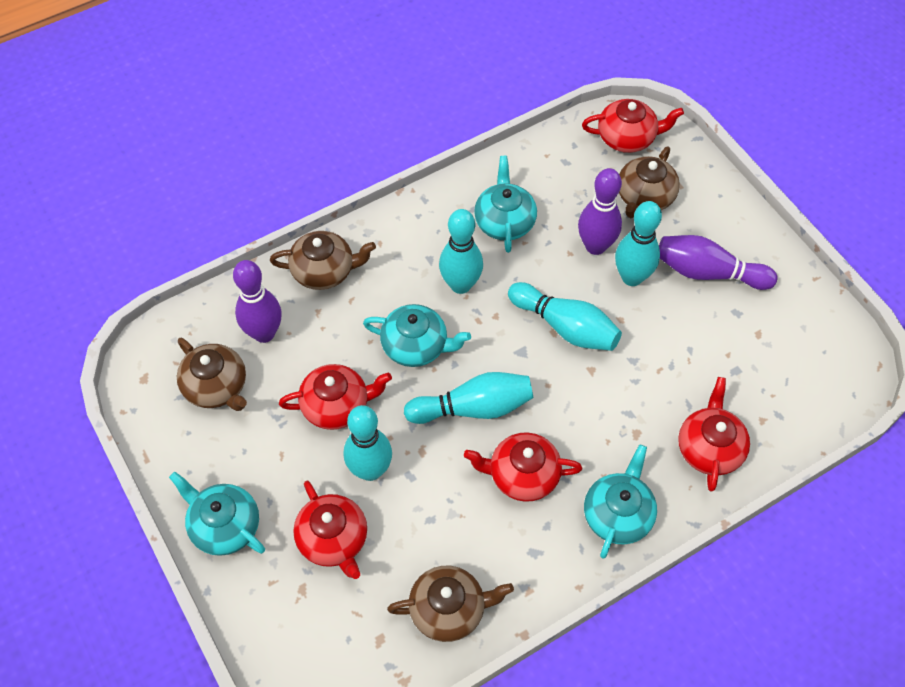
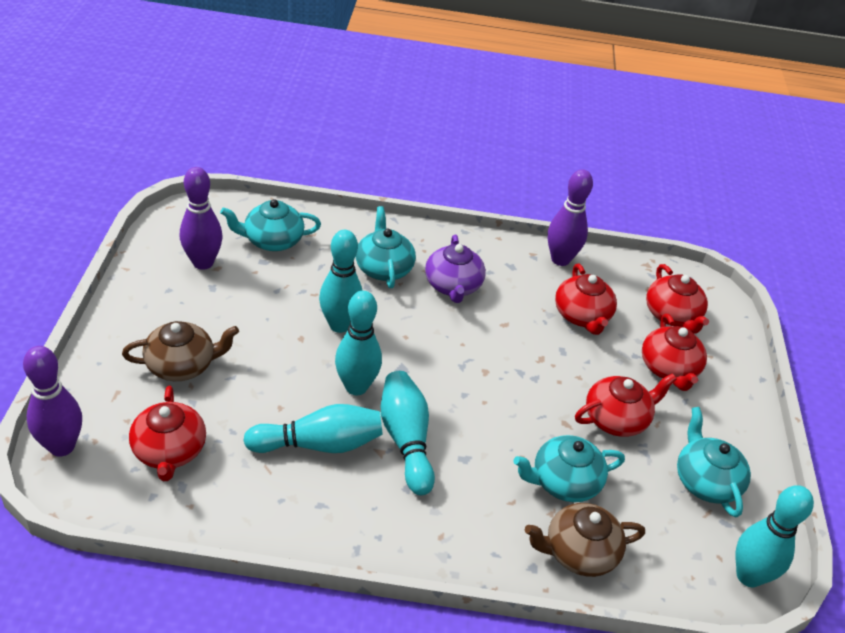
brown teapot: [177,338,247,411] [270,231,376,290] [387,566,514,642] [619,147,680,218] = 4 -> [122,321,239,381] [525,503,645,577] = 2
purple teapot: none = 0 -> [425,235,486,303] = 1

